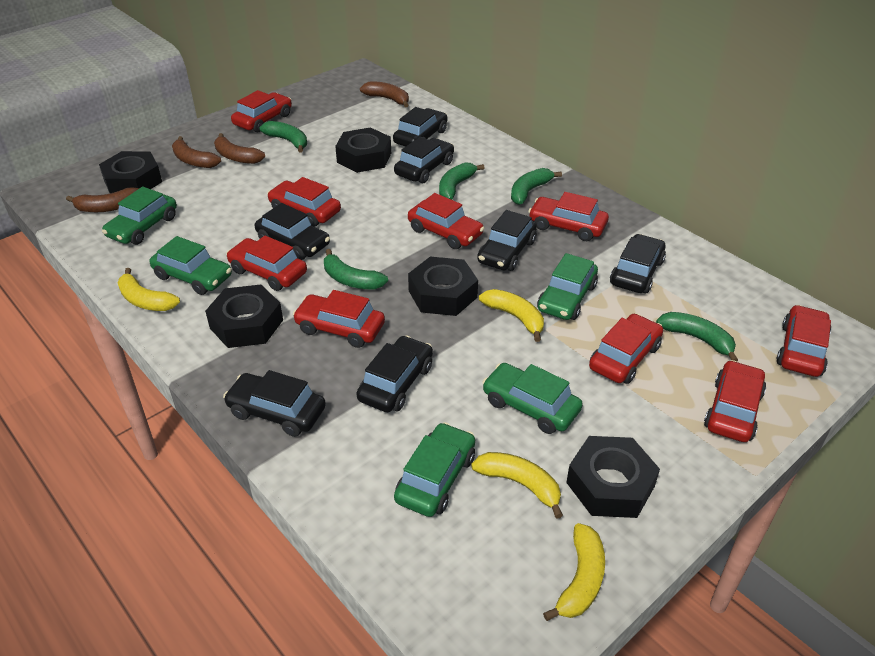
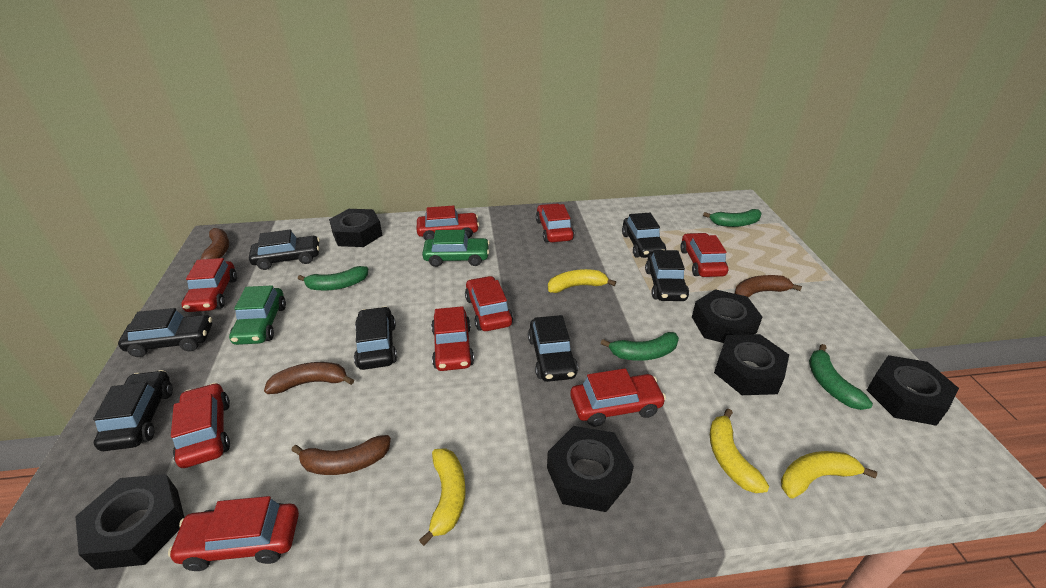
black nut: [99,151,162,193] [205,285,283,348] [335,127,391,173] [408,257,478,316] [566,436,660,518] = 5 -> [75,474,185,570] [329,209,382,247] [547,426,634,512] [692,289,762,343] [714,334,789,395] [867,355,959,426] = 6
green banana: [260,121,307,153] [324,249,388,289] [439,162,485,200] [511,168,562,205] [656,312,738,361] = 5 -> [298,266,368,291] [600,332,679,361] [703,209,762,227] [809,344,873,410] = 4
green car: [102,187,177,245] [149,236,232,295] [394,422,475,517] [482,363,583,434] [537,253,598,320] = 5 -> [229,286,286,345] [422,230,490,267] = 2

